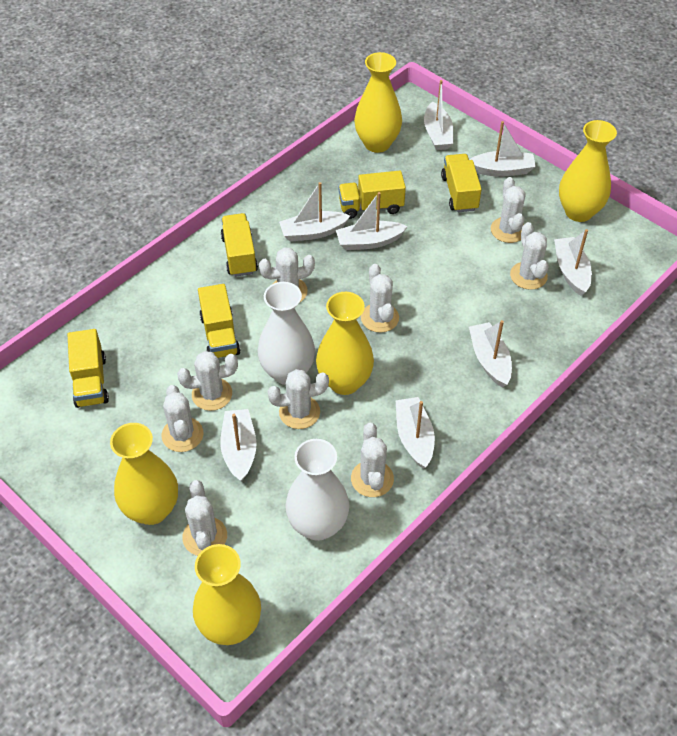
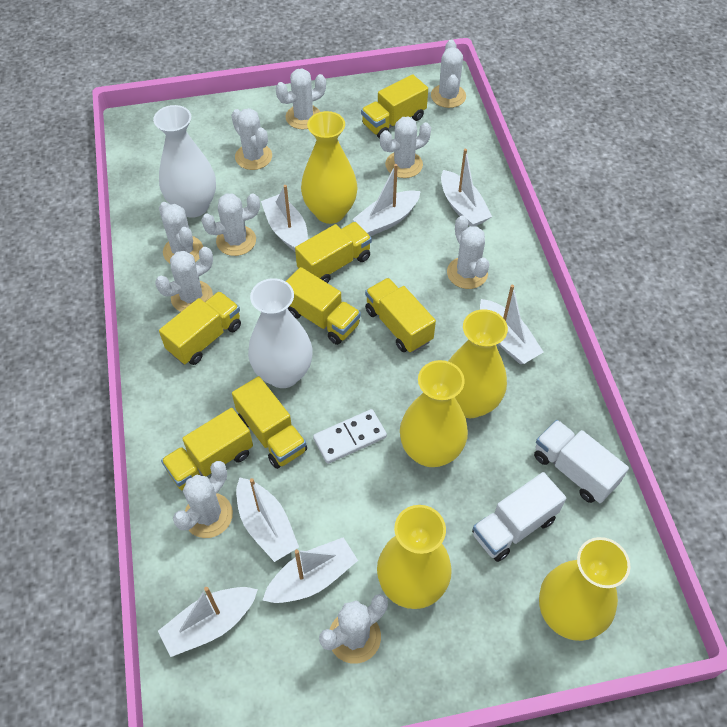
white boat: [220,409,257,482] [279,182,350,242] [336,192,408,250] [396,397,435,469] [424,80,453,150] [469,121,536,177] [469,320,512,388] [554,229,592,296] = 8 -> [158,587,258,657] [236,477,299,562] [261,185,308,251] [262,537,358,603] [352,164,421,237] [441,149,492,227] [480,285,543,364] = 7
white cactus: [161,385,204,452] [177,351,238,411] [182,480,227,556] [259,247,315,302] [268,369,329,429] [351,423,394,497] [361,264,399,333] [491,177,526,243] [510,222,548,290] = 9 -> [155,247,213,312] [159,202,203,263] [173,461,233,538] [201,193,260,256] [231,108,272,170] [276,69,326,129] [319,594,388,664] [380,117,431,178] [431,40,466,108] [447,216,489,289] = 10
white domino: none = 0 -> [313,409,387,464] = 1
white truck: none = 0 -> [472,472,566,562] [534,420,629,503] = 2
yellow truck: [67,329,109,408] [198,284,240,358] [221,213,258,277] [338,171,406,219] [441,154,482,212] = 5 -> [159,291,241,365] [161,408,253,490] [232,376,307,469] [286,267,361,345] [295,222,372,283] [361,74,428,139] [365,278,436,353] = 7

